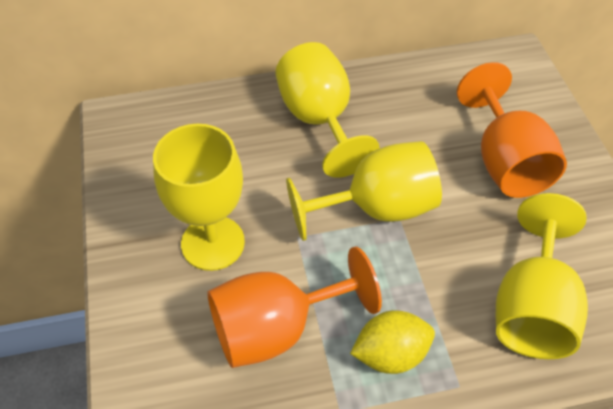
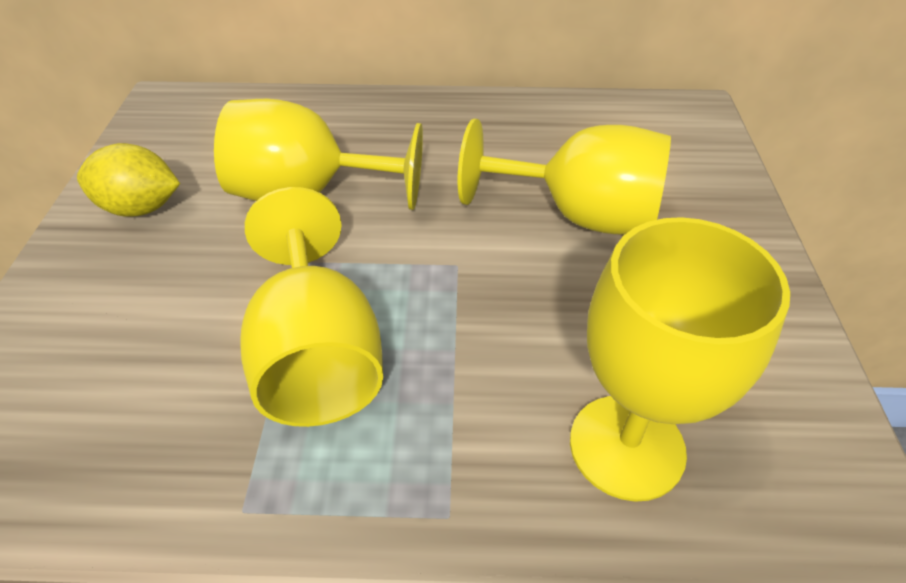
orange goblet: [207,246,382,368] [457,62,567,198] = 2 -> none = 0

